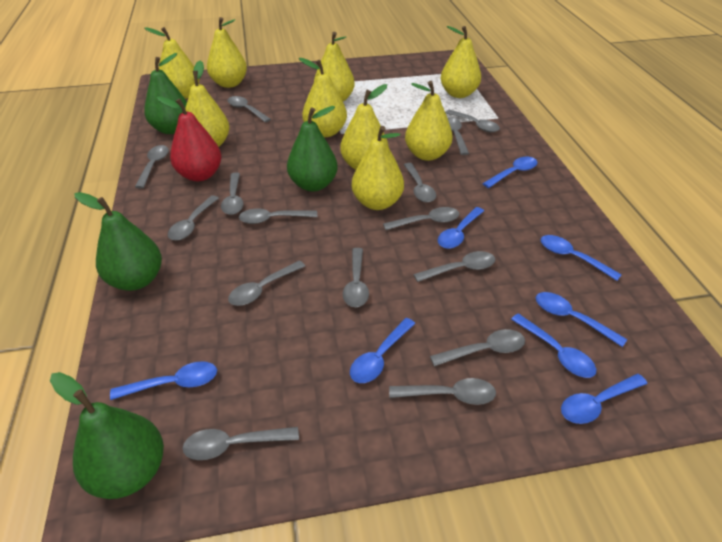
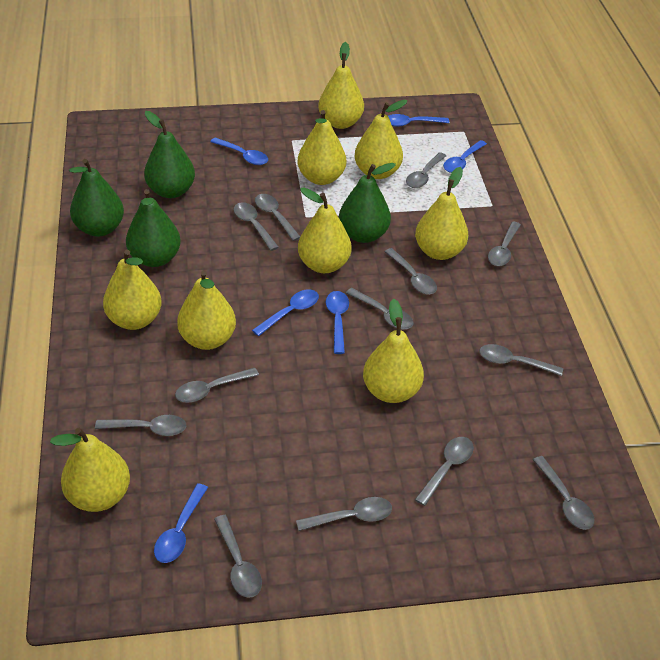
blue spoon: [110,361,217,400] [350,318,416,383] [438,207,484,249] [482,157,538,188] [511,313,596,378] [536,292,627,347] [540,235,622,281] [561,374,647,424] = 8 -> [154,483,208,563] [210,137,268,165] [252,289,319,336] [326,291,349,354] [388,114,450,127] [443,140,487,173] = 6
grey spoon: [135,145,169,188] [168,195,219,241] [183,427,299,460] [221,172,243,215] [227,96,271,123] [228,260,305,306] [239,208,317,224] [343,248,369,307] [383,207,459,230] [389,378,496,405] [404,163,436,202] [413,251,495,282] [430,329,525,366] [445,110,500,132] [448,117,469,155] = 15 -> [95,415,186,436] [175,368,259,403] [214,515,262,598] [233,202,279,251] [255,194,300,241] [296,497,392,531] [346,288,413,330] [385,248,437,295] [406,152,446,188] [415,437,474,506] [479,344,563,376] [488,222,521,266] [533,456,594,530] = 13
red pear: [157,96,221,181] = 1 -> none = 0

